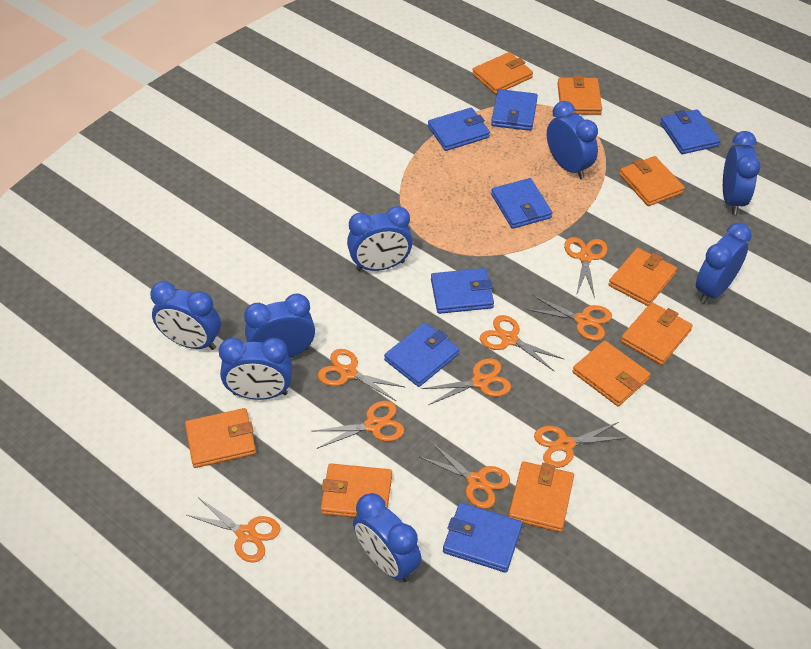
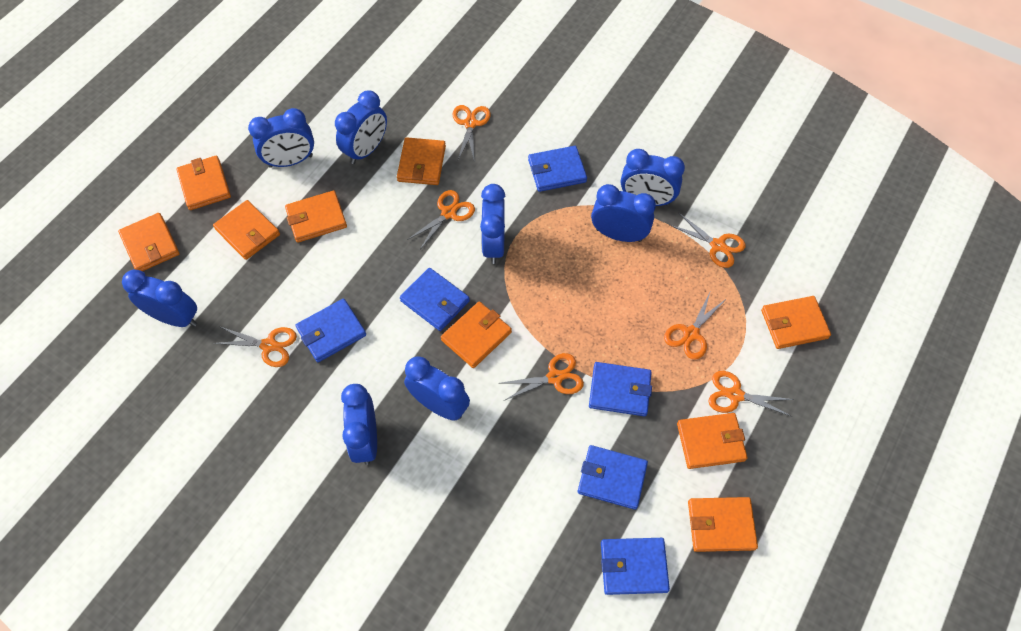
blue wallet: [384,322,460,387] [428,107,490,151] [431,268,494,314] [443,503,522,573] [491,89,538,131] [491,178,552,229] [660,109,720,154] = 7 -> [295,299,366,362] [400,268,470,331] [528,146,587,192] [577,445,648,510] [589,362,652,416] [601,538,670,595] = 6
orange scissors: [187,497,280,563] [313,401,404,449] [318,349,405,401] [420,442,510,509] [421,358,511,405] [480,315,564,371] [526,295,612,341] [534,422,625,468] [564,237,607,298] = 9 -> [213,326,297,367] [407,190,475,249] [453,105,491,160] [501,353,584,401] [664,290,726,359] [670,213,746,268] [708,371,794,417] = 7

